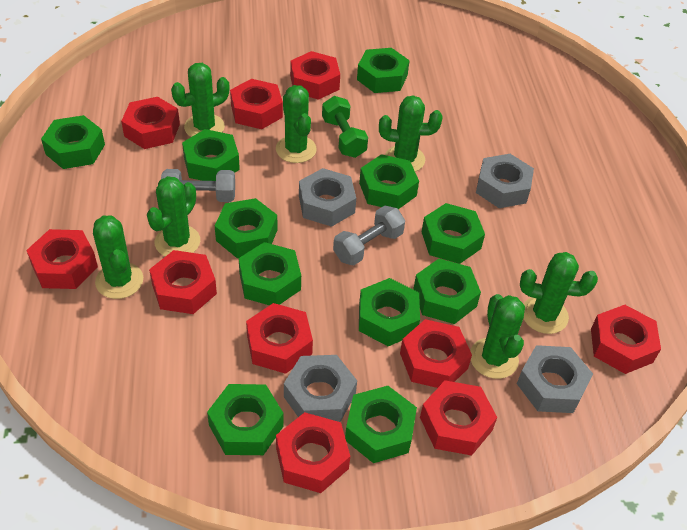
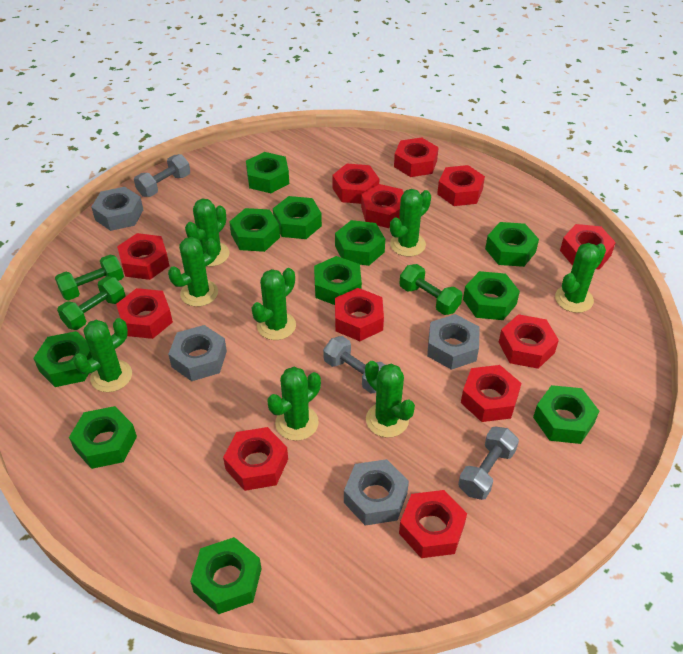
green cactus: [93,215,143,299] [147,176,200,257] [171,63,230,137] [276,85,317,163] [379,95,442,172] [470,294,525,379] [520,252,598,334] = 7 -> [73,318,132,392] [168,237,218,307] [185,198,229,267] [252,268,296,340] [267,367,321,441] [365,361,415,438] [390,189,431,257] [555,243,606,313] = 8
green dumbbell: [322,96,368,158] = 1 -> [55,255,124,300] [57,276,126,330] [399,264,463,315] = 3
grey dumbbell: [161,169,235,202] [333,206,405,265] = 2 -> [134,154,190,197] [323,336,385,393] [458,427,519,500] = 3
red nut: [26,229,98,289] [121,97,180,149] [149,250,217,314] [230,79,283,129] [246,303,313,374] [276,412,350,493] [290,51,340,100] [400,319,472,388] [420,380,497,456] [591,305,661,374] = 10 -> [116,288,173,339] [117,233,169,280] [223,427,288,491] [332,164,379,204] [335,288,384,341] [361,184,404,228] [394,138,439,177] [399,490,467,558] [437,165,485,206] [461,365,522,422] [499,314,559,369] [560,224,616,270] = 12

